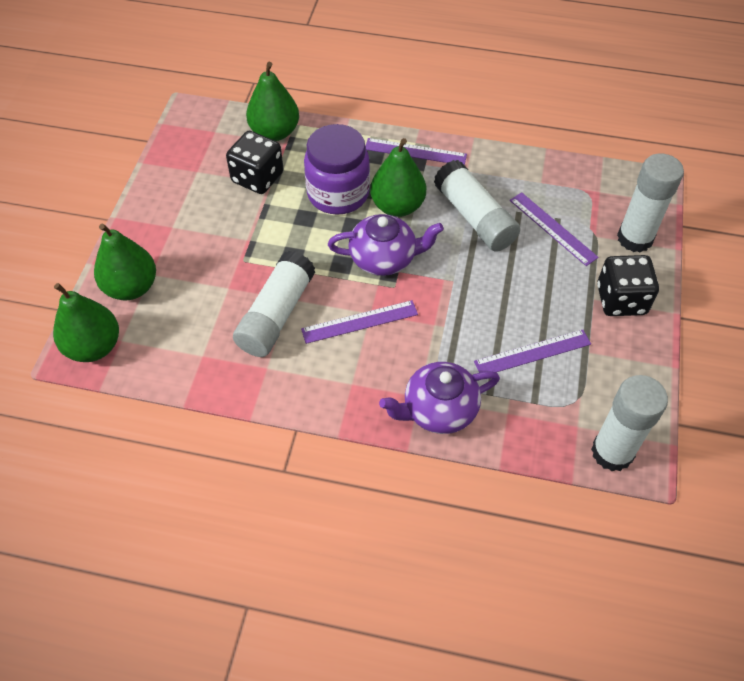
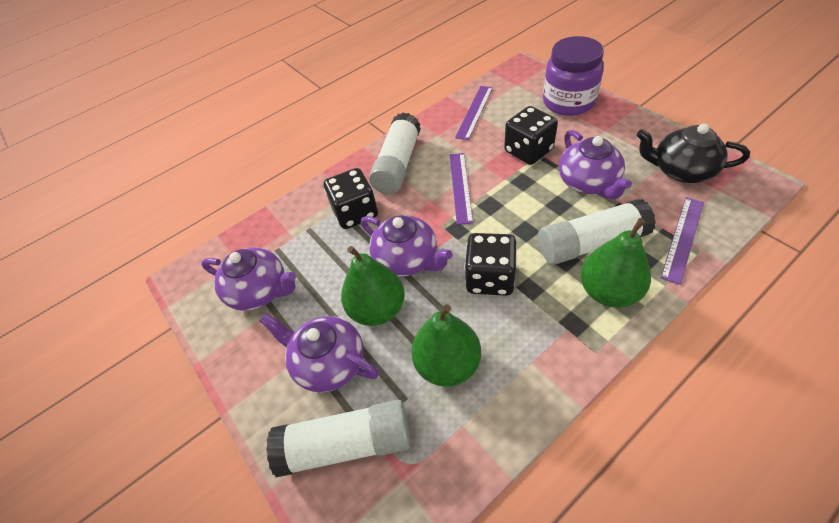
black dice: [226,131,284,194] [597,255,659,316] = 2 -> [324,168,378,229] [465,233,517,296] [504,106,558,165] = 3
black teapot: none = 0 -> [636,123,750,183] = 1
green pear: [53,283,119,362] [94,224,156,301] [246,62,299,141] [370,138,426,217] = 4 -> [341,246,405,326] [411,304,481,387] [580,218,651,307] = 3
purple ruler: [301,300,418,344] [365,138,467,165] [474,330,591,373] [510,192,599,266] = 4 -> [450,153,473,225] [455,86,493,140] [661,197,704,285] = 3
purple teapot: [328,214,444,276] [379,362,500,434] = 2 -> [201,247,296,311] [259,314,379,392] [361,215,453,276] [559,130,632,200] = 4
white glue stick: [233,251,315,357] [434,160,520,252] [591,375,668,471] [617,154,684,253] = 4 -> [266,400,411,478] [369,113,421,194] [538,199,656,265] = 3

